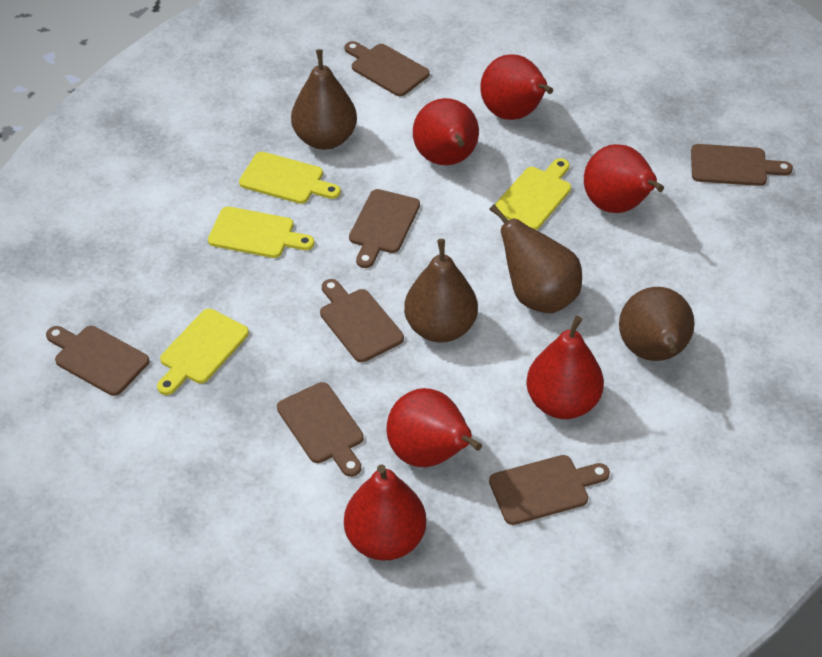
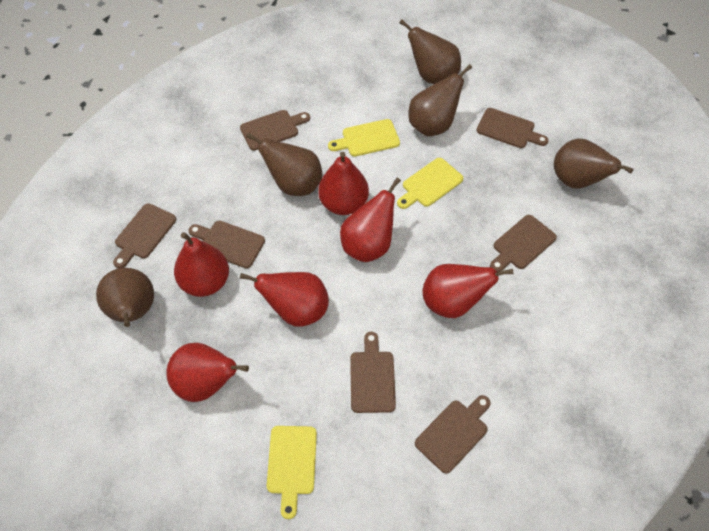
brown pear: [291,49,357,150] [404,239,478,343] [489,204,582,313] [619,287,695,361] = 4 -> [96,268,154,327] [246,133,322,196] [400,20,461,84] [409,64,472,136] [554,139,633,189] = 5
yellow cutting board: [157,309,249,395] [208,207,314,258] [239,152,341,204] [495,158,571,230] = 4 -> [267,426,317,519] [328,119,400,156] [397,158,463,209] = 3

